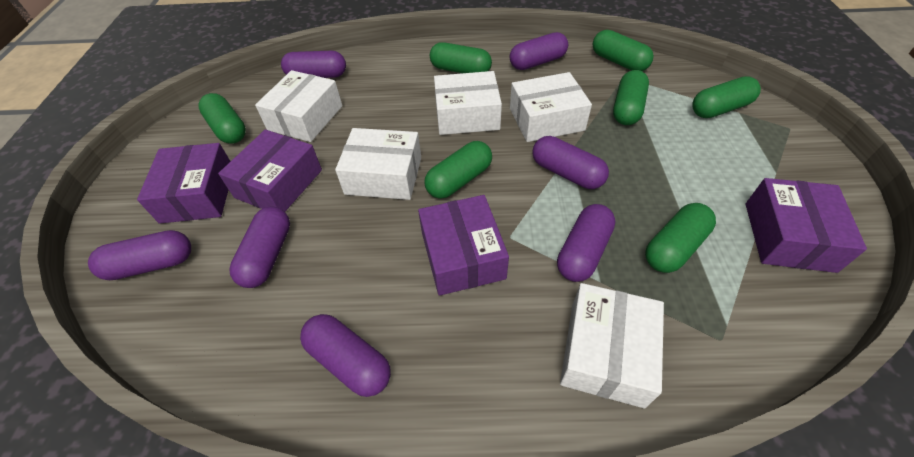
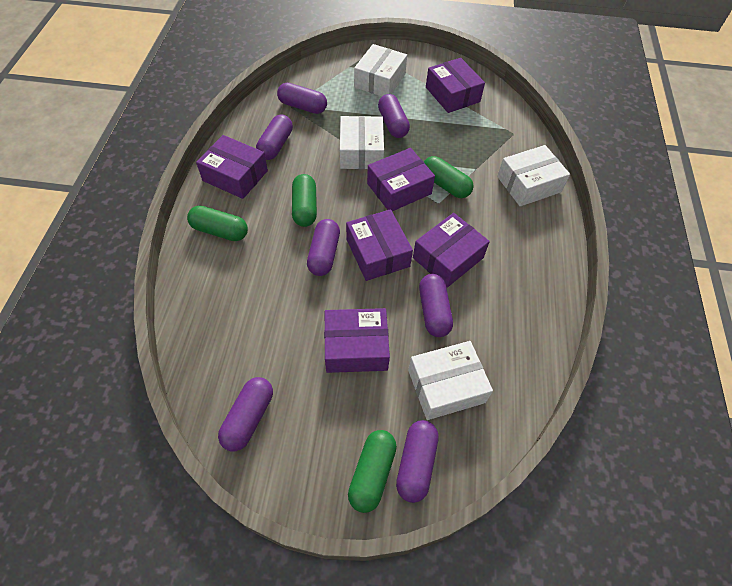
green capsule: [199,93,246,144] [424,141,492,199] [430,42,492,73] [592,30,654,71] [613,70,649,125] [645,203,716,273] [692,76,761,118] = 7 -> [187,206,248,241] [292,174,317,227] [348,430,397,513] [424,156,474,198] = 4
purple box: [137,143,231,224] [218,130,322,211] [418,195,509,296] [746,178,867,273] = 4 -> [196,135,268,199] [324,308,390,373] [346,209,413,281] [367,148,435,211] [413,213,490,288] [426,58,485,113] = 6
white box: [255,70,342,142] [335,128,421,200] [434,71,502,135] [510,72,592,142] [560,283,664,408] = 5 -> [340,116,384,169] [354,44,407,96] [408,341,493,420] [497,145,570,206] = 4

